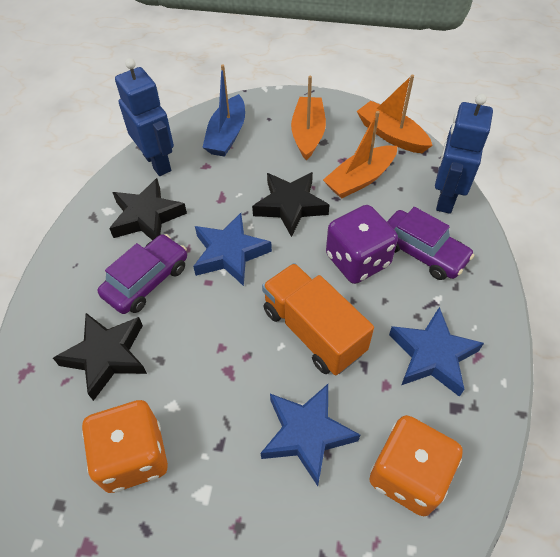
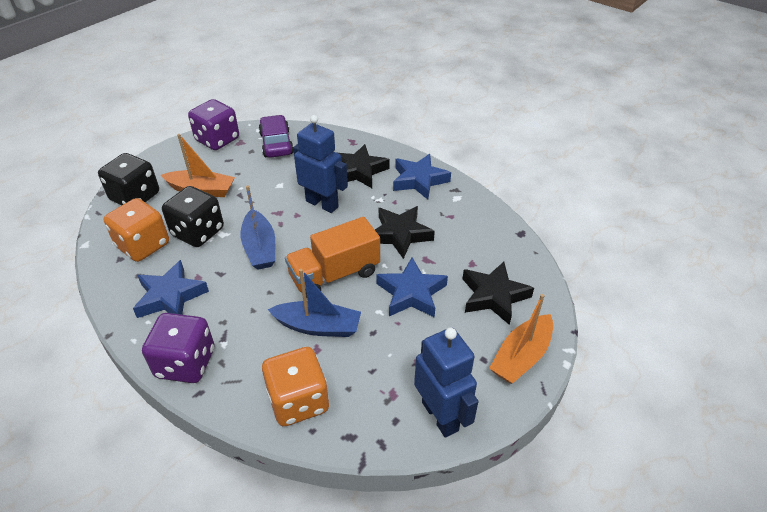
black dice: none = 0 -> [98,153,159,205] [162,186,224,247] = 2
blue boat: [202,65,245,157] = 1 -> [240,185,275,270] [267,269,361,337] = 2
orange boat: [291,76,326,160] [323,111,397,199] [357,75,433,153] = 3 -> [161,134,235,197] [489,294,553,384] = 2
purple car: [98,234,187,314] [387,207,474,280] = 2 -> [258,115,293,158] = 1
purple dice: [326,205,398,284] = 1 -> [142,313,214,383] [188,99,239,150] = 2

